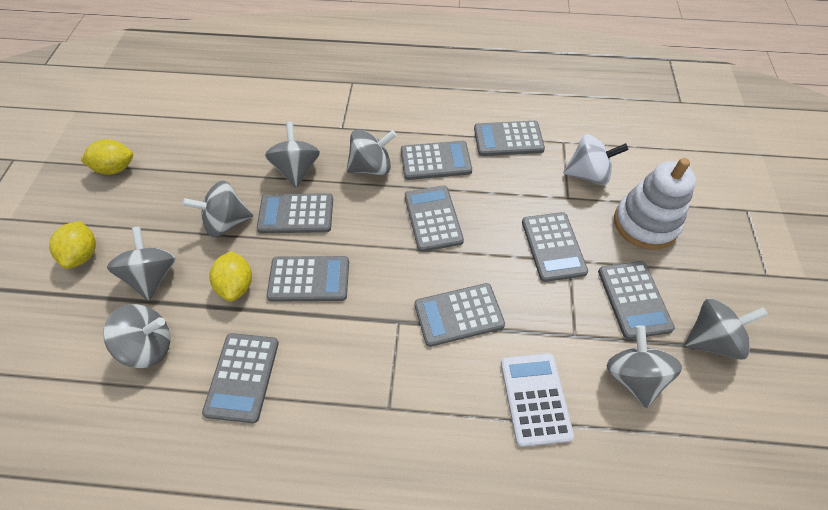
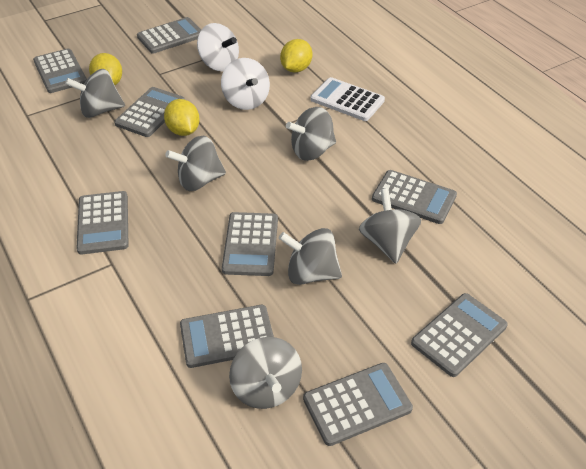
grey spinning top: [103,304,170,368] [107,226,176,301] [182,180,253,237] [265,122,320,188] [346,129,397,175] [606,325,682,408] [685,298,768,360] = 7 -> [65,69,125,118] [165,136,226,191] [229,337,302,409] [279,228,342,285] [286,107,336,161] [359,188,421,264] = 6
white spinning top: [563,134,629,185] = 1 -> [197,23,239,71] [221,58,270,110] = 2
white stacking toy: [614,158,696,250] = 1 -> none = 0

